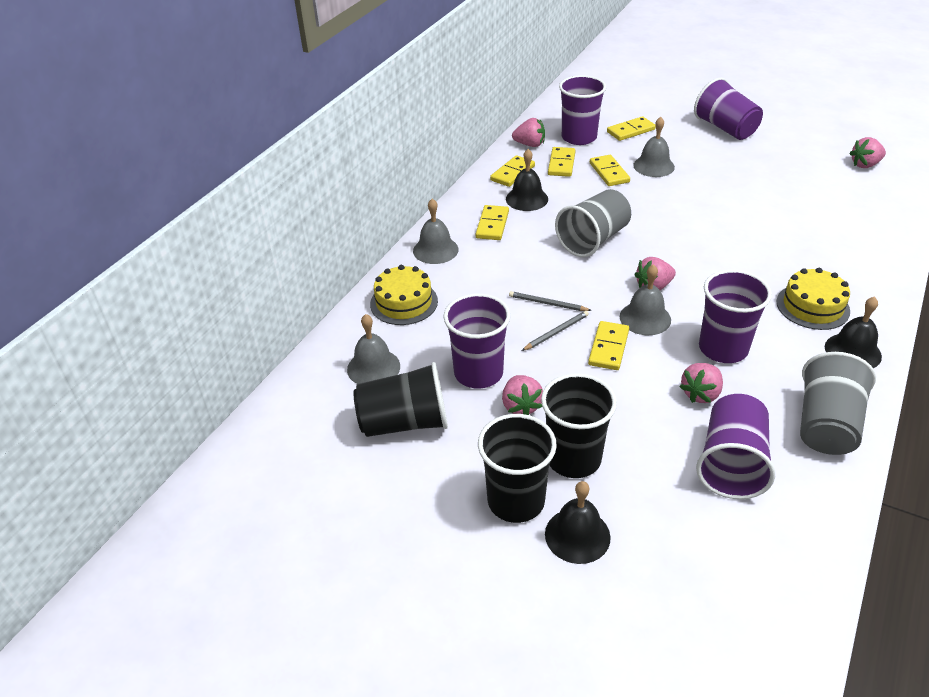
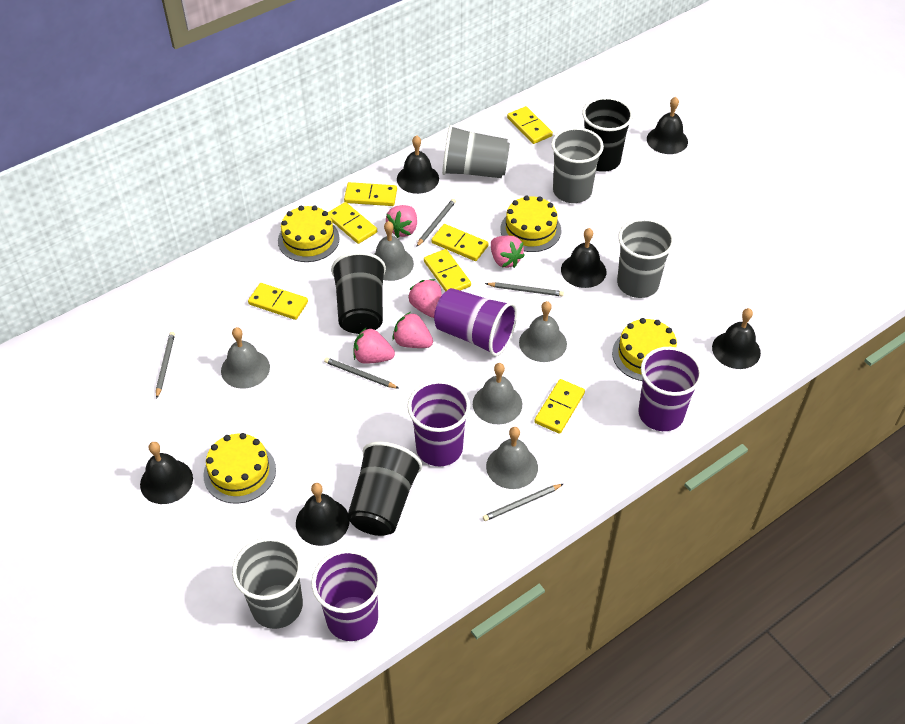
black bell: [506,149,548,211] [545,481,611,564] [825,296,882,368] = 3 -> [140,442,193,504] [296,483,349,546] [397,135,439,194] [561,228,606,288] [647,97,688,154] [712,308,761,369] = 6
grey bell: [347,314,400,384] [413,199,458,264] [620,264,671,335] [633,117,675,177] = 4 -> [221,327,270,389] [374,221,414,281] [473,363,522,424] [486,427,538,489] [519,301,567,362] = 5
grey cup: [555,189,631,257] [800,352,876,455] = 2 -> [232,537,303,629] [442,125,510,178] [551,127,604,203] [617,218,675,298] = 4
grey pencil: [509,291,592,311] [522,311,589,351] = 2 -> [156,332,175,399] [324,358,399,389] [416,199,456,247] [483,484,563,521] [485,282,564,296] = 5
purple cup: [444,293,511,389] [559,75,606,145] [694,78,763,140] [696,394,775,499] [699,270,772,363] = 5 -> [311,549,382,641] [407,380,470,466] [434,288,517,356] [638,347,703,431] = 4
yellow cake: [370,265,438,325] [776,268,850,330] = 2 -> [203,433,276,503] [278,205,340,262] [501,196,561,252] [612,318,677,381] = 4
yellow domino: [476,205,509,240] [490,155,535,187] [548,147,575,177] [588,321,629,370] [590,155,630,186] [607,116,656,141] = 6 -> [248,283,308,320] [328,202,377,244] [344,182,397,206] [424,249,471,292] [431,224,488,261] [507,106,553,144] [534,379,585,434] = 7

